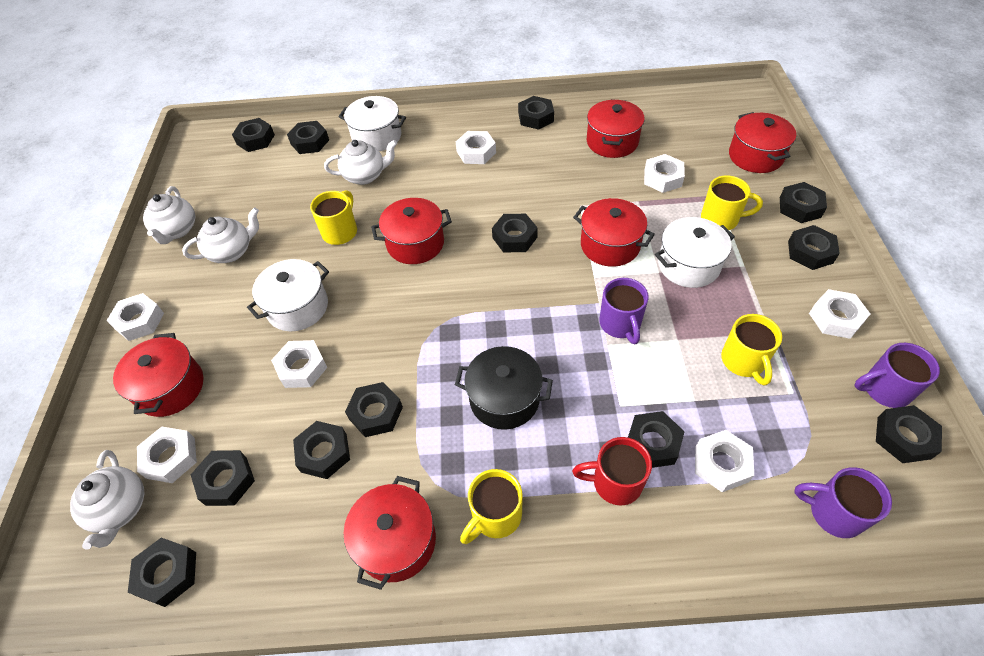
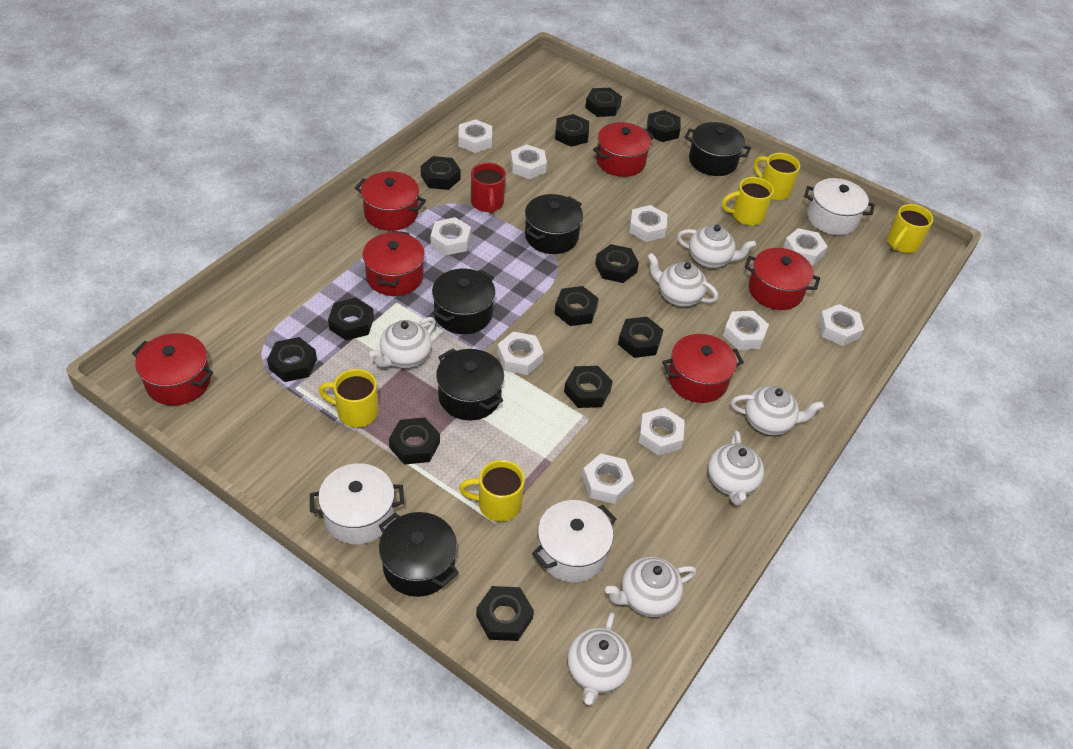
black pot: [455,346,553,430] = 1 -> [379,512,459,597] [432,269,495,334] [436,349,504,421] [525,194,583,254] [684,122,751,176] = 5
purple mug: [599,278,649,344] [794,467,892,538] [854,343,940,408] = 3 -> none = 0
white nut: [107,293,164,341] [137,427,197,483] [271,340,328,388] [456,131,496,164] [644,154,685,193] [695,430,754,492] [809,289,870,339] = 7 -> [431,217,471,255] [458,119,492,153] [497,332,544,375] [510,144,547,179] [582,454,634,504] [629,205,668,242] [638,408,685,456] [723,311,769,350] [783,228,828,266] [818,304,864,346] = 10
white teapot: [70,450,144,550] [143,186,195,244] [182,207,259,263] [324,140,397,185] = 4 -> [369,317,436,368] [567,612,632,706] [605,557,696,617] [647,253,718,306] [677,225,756,268] [708,431,764,505] [731,386,824,435] = 7
yellow mug: [310,190,357,245] [460,469,523,544] [701,175,763,230] [721,314,782,386] = 4 -> [319,369,378,428] [459,460,525,522] [721,177,774,226] [754,153,800,200] [887,204,933,253] = 5

